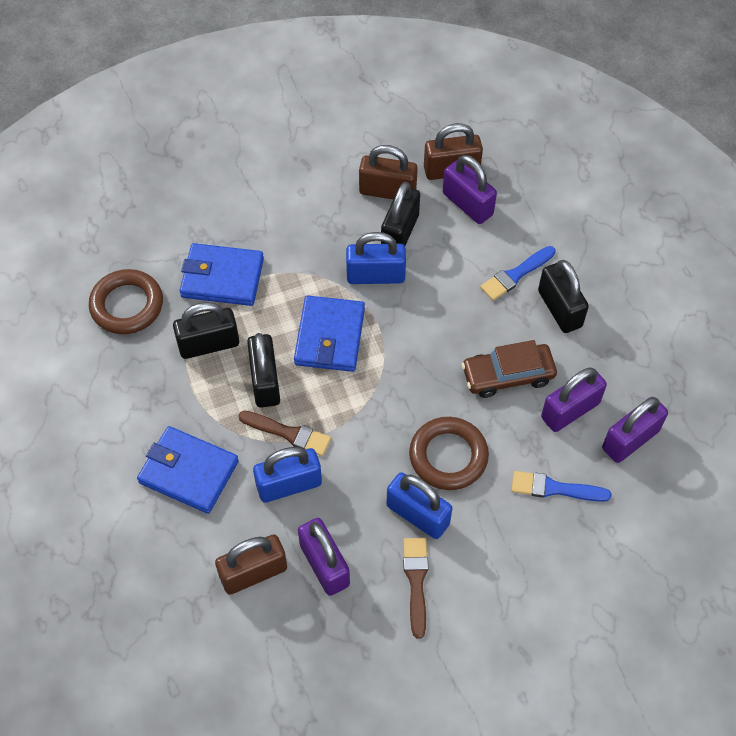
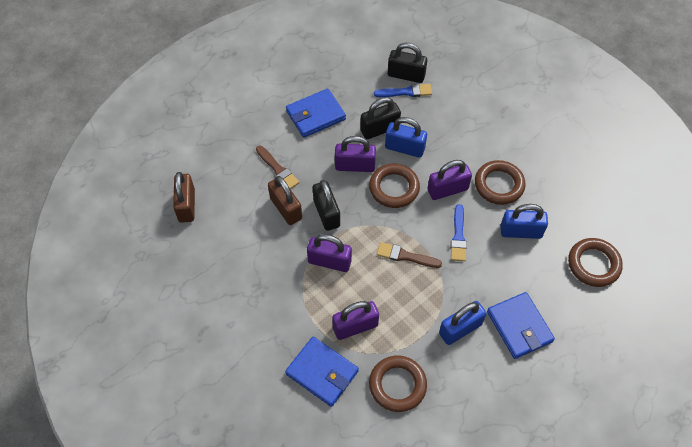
black padlock: [173,302,239,359] [247,333,280,408] [381,182,420,246] [538,260,589,333] = 4 -> [313,180,340,231] [360,97,401,139] [388,43,427,83] = 3
brown car: [462,340,557,398] = 1 -> none = 0
brown padlock: [215,534,287,595] [359,145,418,200] [424,123,483,180] = 3 -> [173,172,195,223] [268,176,302,225] = 2
brown ring: [89,269,163,334] [409,417,489,490] = 2 -> [369,164,420,208] [369,355,427,412] [475,160,525,205] [568,238,623,287] = 4

